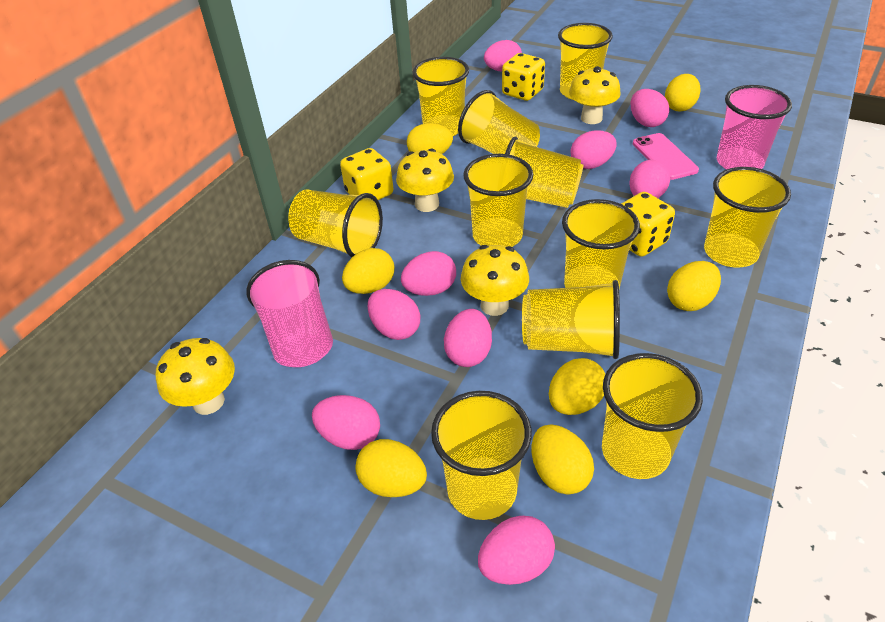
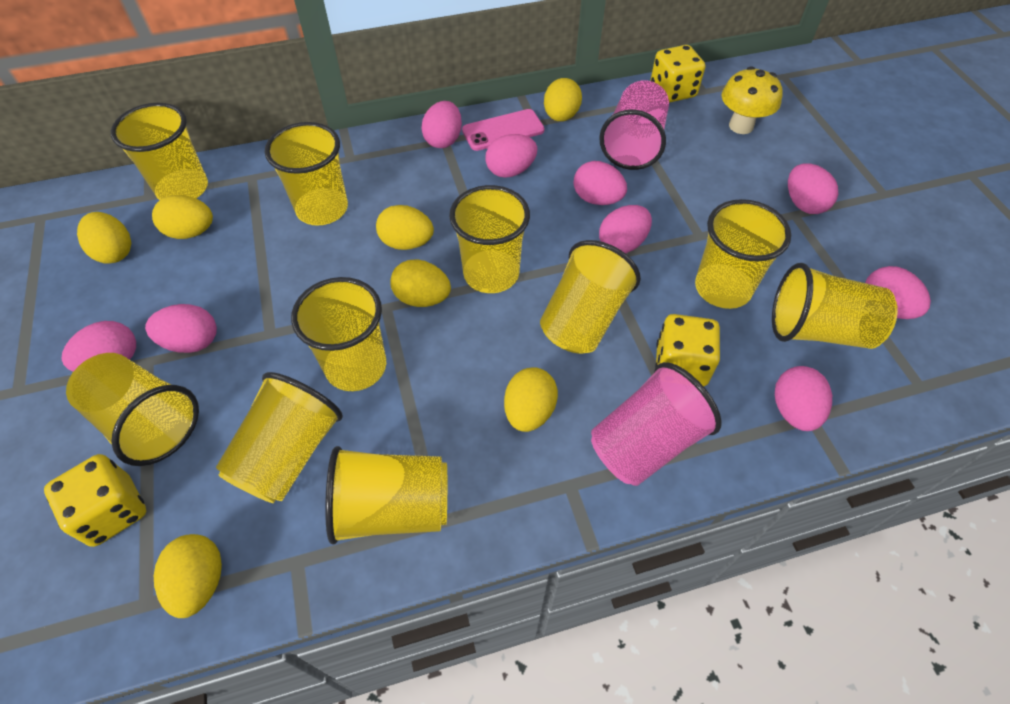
yellow cup: [288,189,383,258] [412,57,469,136] [431,391,532,520] [458,90,540,154] [463,154,533,247] [505,136,583,208] [522,280,620,359] [558,23,613,100] [562,199,640,289] [602,353,703,479] [704,167,791,267] = 11 -> [66,353,199,466] [111,103,208,200] [216,372,343,503] [265,122,348,226] [291,277,386,391] [325,446,447,545] [449,185,530,293] [540,240,641,354] [695,199,791,309] [772,263,898,349] = 10
yellow mushroom: [156,338,235,415] [396,148,454,212] [461,245,529,316] [569,66,621,124] = 4 -> [722,66,783,134] = 1

